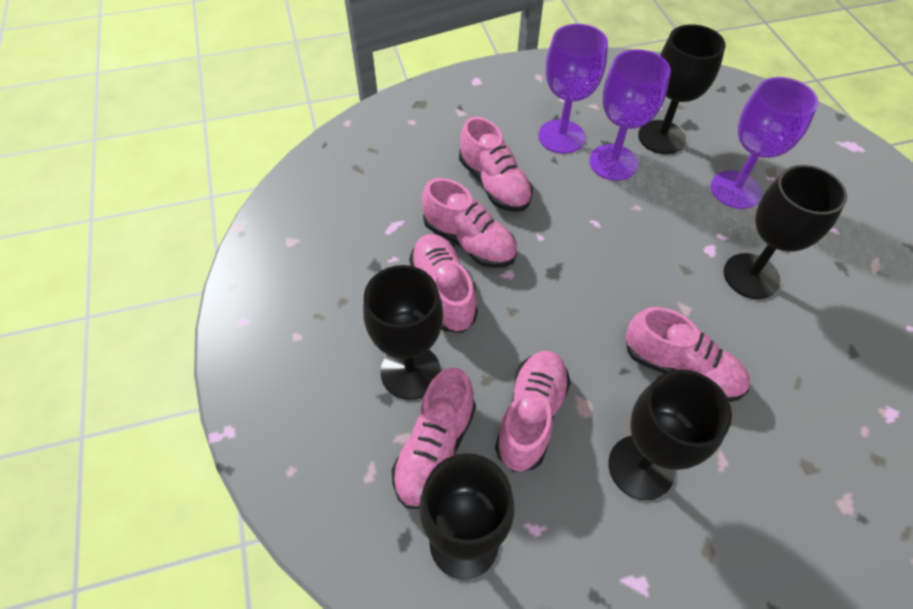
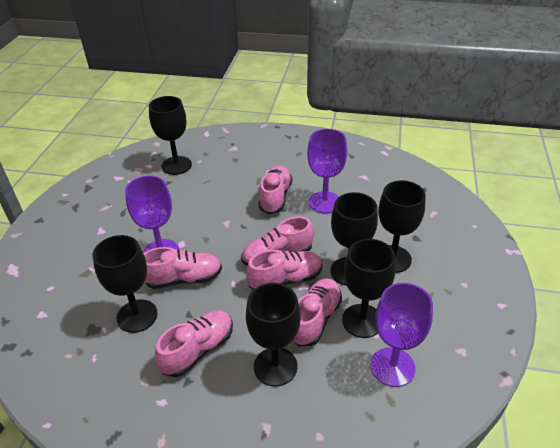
black goblet: [363,265,443,400] [419,453,514,580] [608,369,732,500] [638,24,725,154] [724,165,847,299] = 5 -> [93,235,158,333] [149,96,192,175] [246,283,301,386] [331,192,378,286] [342,239,396,338] [379,180,426,273] = 6

